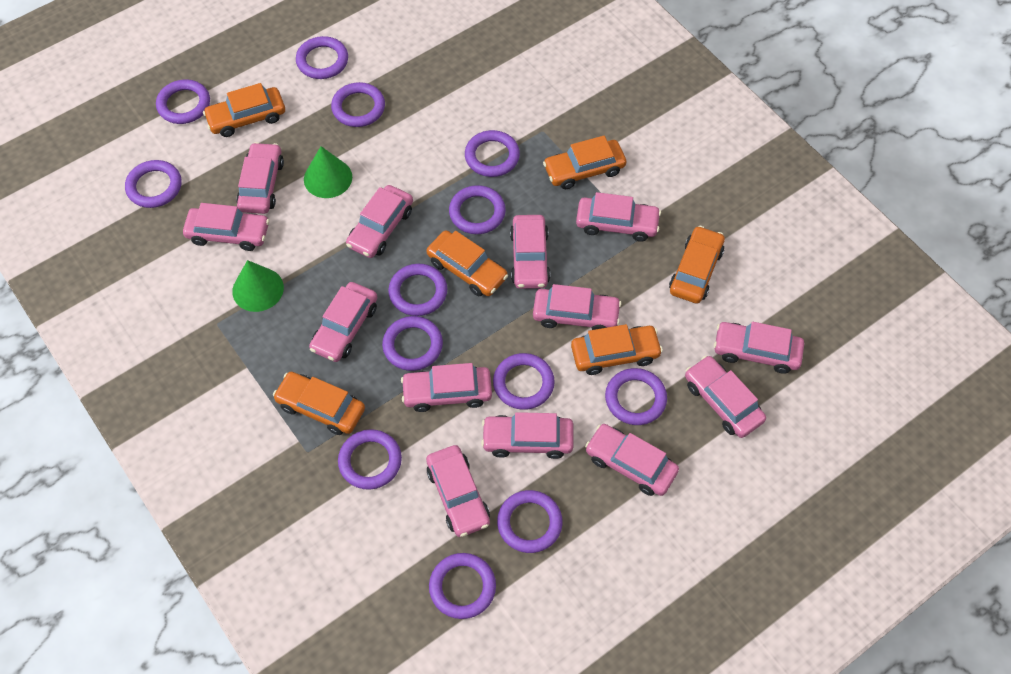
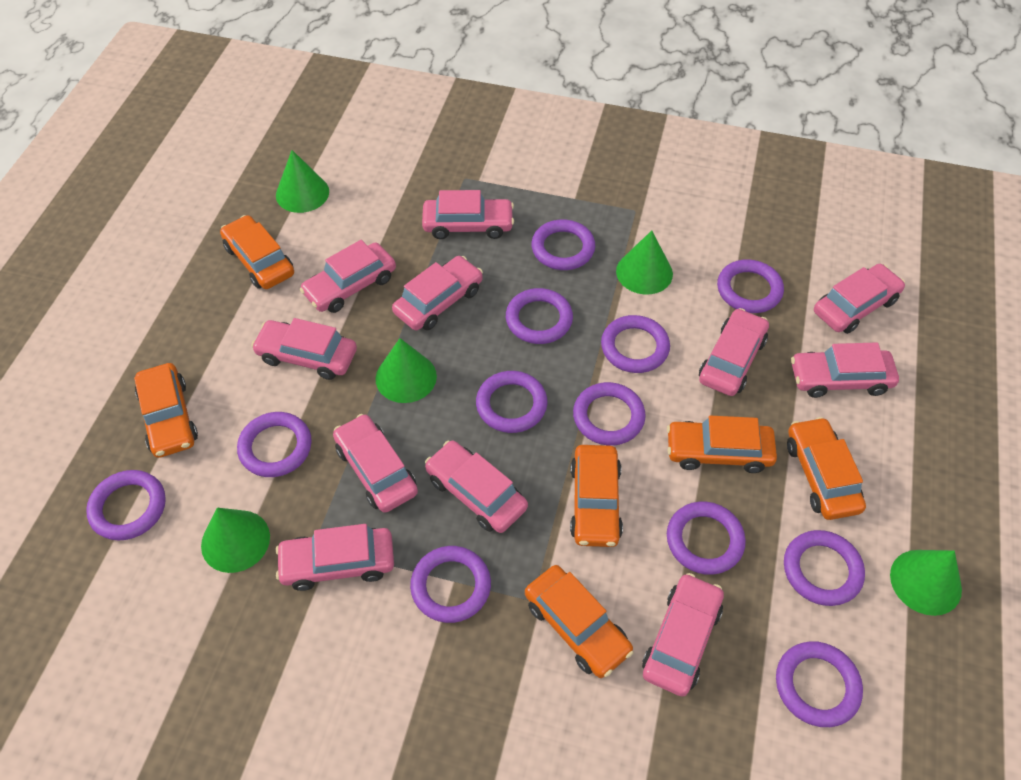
green cone: [232,260,284,312] [304,146,352,198] = 2 -> [201,508,270,573] [276,150,329,213] [376,338,437,403] [616,231,673,295] [890,550,962,616] = 5
pink car: [183,203,269,251] [236,142,284,214] [309,282,377,362] [346,185,413,258] [401,363,492,412] [426,445,490,537] [481,412,573,459] [510,215,550,289] [533,284,621,330] [576,192,661,242] [585,424,679,496] [685,356,766,438] [714,322,804,374] = 13 -> [251,318,357,380] [276,524,394,591] [299,240,396,313] [333,414,418,513] [392,256,483,330] [422,190,514,239] [425,441,528,533] [642,573,724,697] [699,308,769,396] [791,342,899,398] [814,264,905,334] = 11
purple ring: [125,160,181,208] [156,79,210,124] [296,36,348,79] [331,82,385,127] [338,429,402,490] [382,316,443,371] [388,264,447,316] [429,553,496,619] [449,185,506,234] [465,130,520,177] [493,353,555,410] [497,490,563,553] [605,368,667,425] = 13 -> [86,470,166,540] [237,412,312,477] [410,546,491,623] [476,371,548,433] [506,288,573,344] [531,220,595,270] [573,382,646,445] [601,315,670,373] [667,502,746,575] [717,259,784,313] [776,641,863,727] [784,530,865,606] = 12

